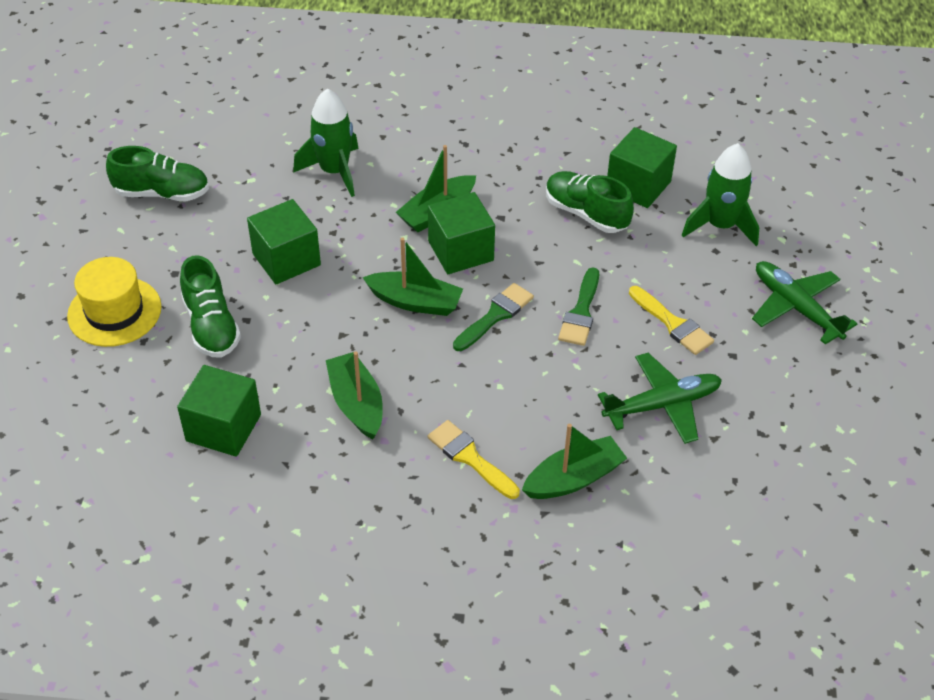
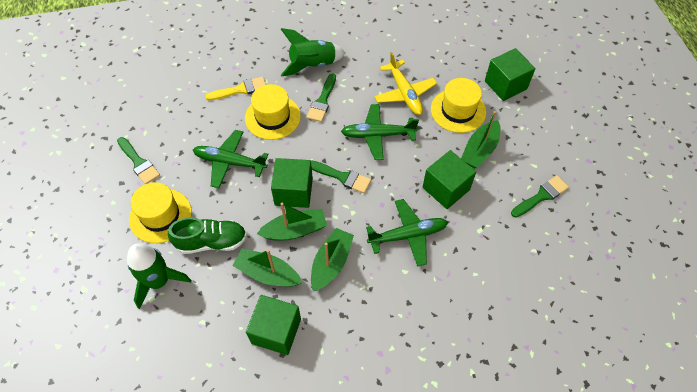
green brush: [453,283,534,351] [558,267,599,346] = 2 -> [117,137,160,184] [307,73,336,122] [311,160,371,193] [511,175,569,217] = 4
green plane: [598,353,722,444] [752,261,857,345] = 2 -> [193,130,269,188] [341,104,419,160] [366,199,448,267] = 3
green shoe: [106,146,209,201] [180,255,241,358] [546,171,634,233] = 3 -> [168,217,247,254] = 1
yellow brush: [428,420,520,499] [629,286,714,355] = 2 -> [205,77,266,100] = 1
yellow hat: [67,257,162,347] = 1 -> [129,182,192,243] [245,84,301,140] [431,78,486,133] = 3
yellow plane: none = 0 -> [374,52,437,115] = 1

